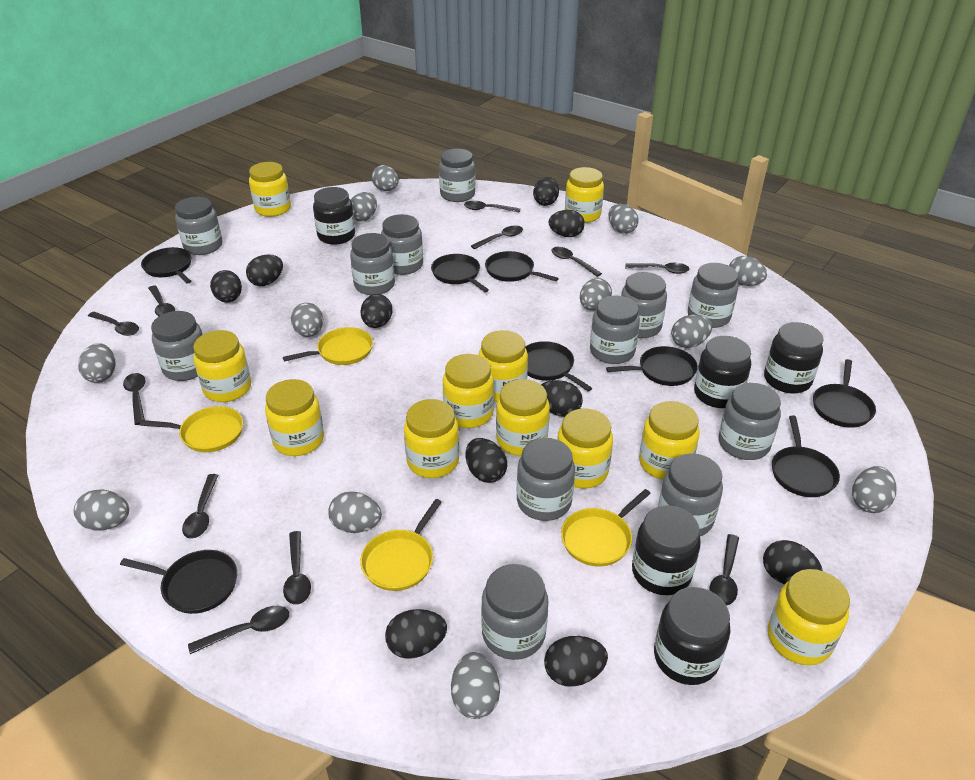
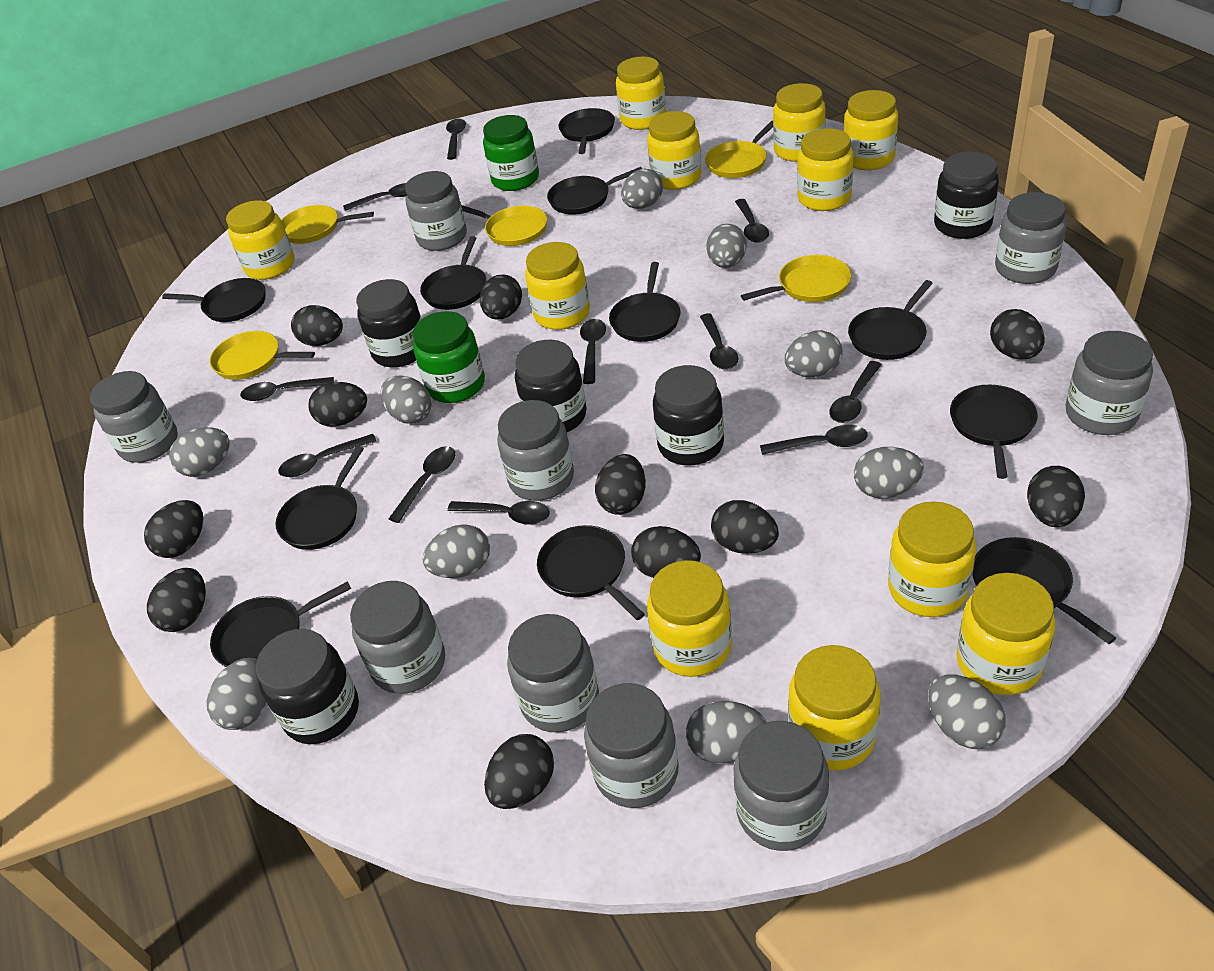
black egg: [210,270,242,303] [246,255,283,286] [361,294,392,328] [385,609,447,659] [466,438,507,483] [533,177,559,206] [541,380,583,417] [544,636,608,687] [549,210,585,237] [763,540,823,584] = 10 -> [144,500,203,558] [147,568,206,632] [291,305,343,346] [308,382,367,427] [480,275,522,319] [484,734,554,809] [595,454,646,515] [631,526,701,578] [711,500,779,554] [990,309,1045,359] [1027,466,1085,527] = 11
black pan: [120,550,237,614] [141,247,191,284] [431,254,489,292] [485,251,559,282] [525,341,592,391] [606,346,698,386] [772,416,840,497] [813,359,876,428] = 8 -> [162,278,265,322] [210,581,351,667] [276,446,364,550] [420,236,486,310] [537,525,645,620] [547,167,642,215] [559,108,615,154] [609,262,680,342] [848,280,933,360] [950,385,1038,479] [972,537,1116,644] = 11
green jar: none = 0 -> [413,311,485,403] [483,115,539,191] = 2
grey egg: [74,489,129,531] [78,343,115,383] [291,303,323,337] [328,491,382,533] [351,192,377,221] [372,165,399,191] [451,652,500,719] [580,278,612,310] [609,204,639,234] [671,315,712,348] [729,256,767,286] [852,466,896,513] = 12 -> [169,427,229,477] [206,658,266,730] [380,376,432,424] [422,524,490,578] [621,169,663,209] [686,701,767,764] [706,224,747,268] [785,330,843,377] [854,447,924,498] [928,674,1006,749] = 10
grey jar: [151,311,203,381] [175,197,222,255] [350,233,395,295] [381,214,423,275] [439,149,475,202] [481,564,548,660] [517,438,575,521] [590,296,640,364] [621,272,667,338] [658,453,723,536] [688,263,738,328] [719,383,781,460] = 12 -> [90,371,178,463] [350,581,445,694] [405,171,467,251] [497,400,574,501] [507,614,599,732] [584,683,679,808] [733,721,829,851] [995,192,1067,284] [1066,331,1153,435] = 9
yellow pan: [140,406,243,452] [283,327,373,365] [360,499,442,591] [561,489,651,567] = 4 -> [209,331,315,380] [281,205,374,244] [461,205,547,246] [705,121,773,178] [741,255,851,302] = 5

